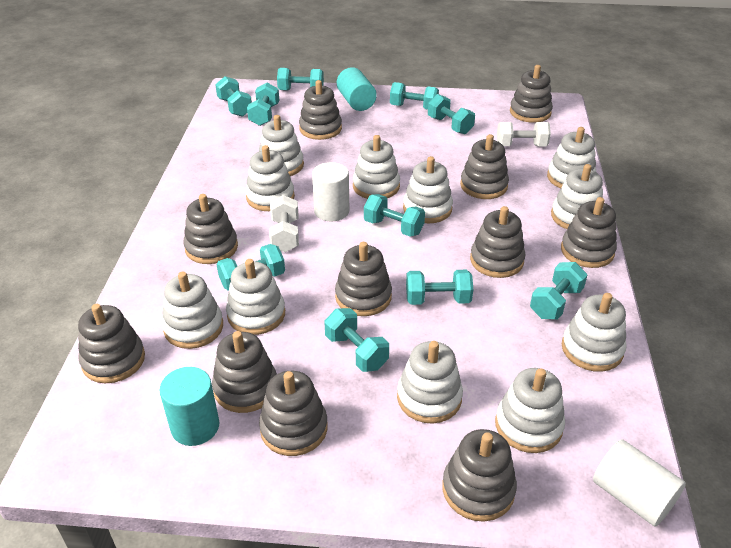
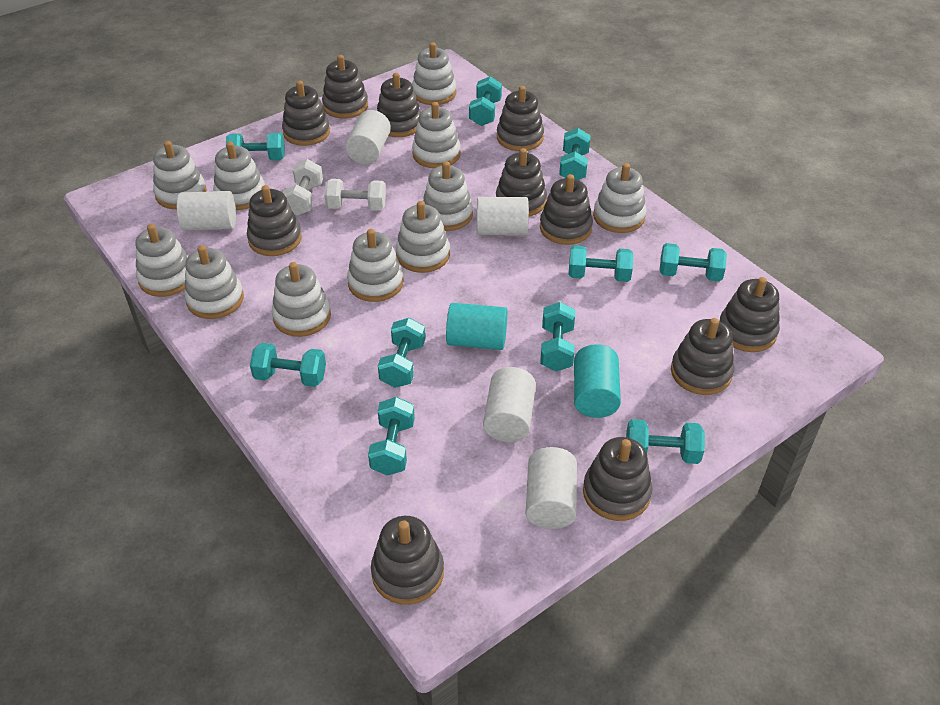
white cylinder: [312,162,349,222] [593,439,686,527] = 2 -> [177,191,236,231] [345,110,391,165] [477,197,529,236] [483,367,536,442] [526,447,577,529] = 5

